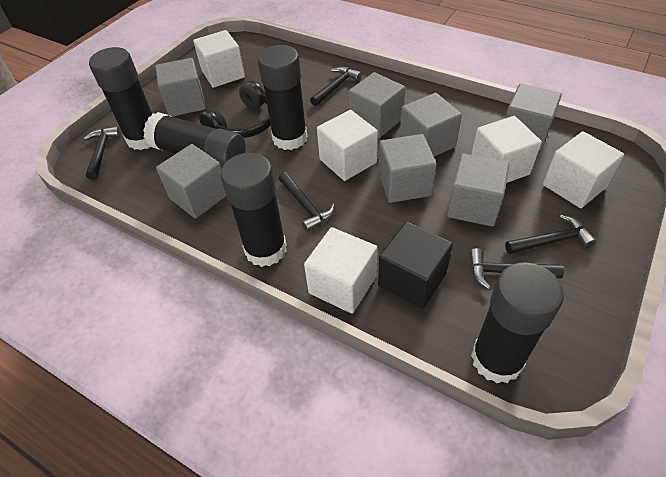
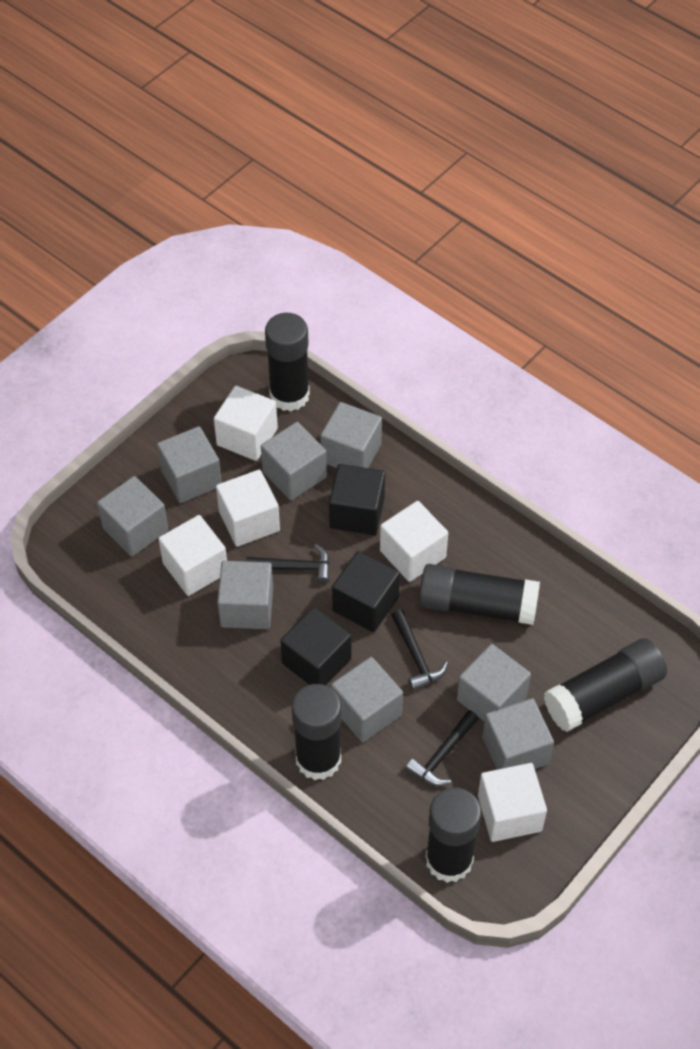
black cube: [378,222,453,309] = 1 -> [280,607,351,685] [329,464,385,535] [332,551,400,632] = 3
black hammer: [84,126,121,180] [279,172,335,232] [310,67,362,106] [469,248,564,289] [505,214,597,254] = 5 -> [246,544,330,584] [391,609,448,690] [406,710,479,786] = 3
black headphones: [199,81,271,138] = 1 -> none = 0
grey cube: [155,58,206,117] [156,144,226,218] [348,72,405,138] [379,134,437,203] [400,93,462,157] [447,153,510,227] [505,84,562,150] = 7 -> [97,476,168,557] [157,426,222,503] [217,561,273,629] [261,422,327,501] [320,402,382,468] [331,657,403,742] [457,644,531,721] [482,698,554,770] = 8

